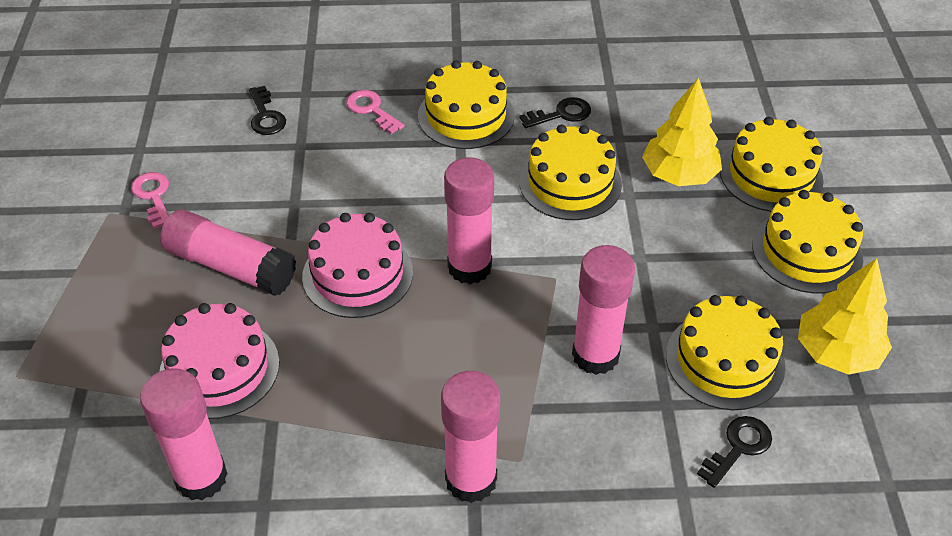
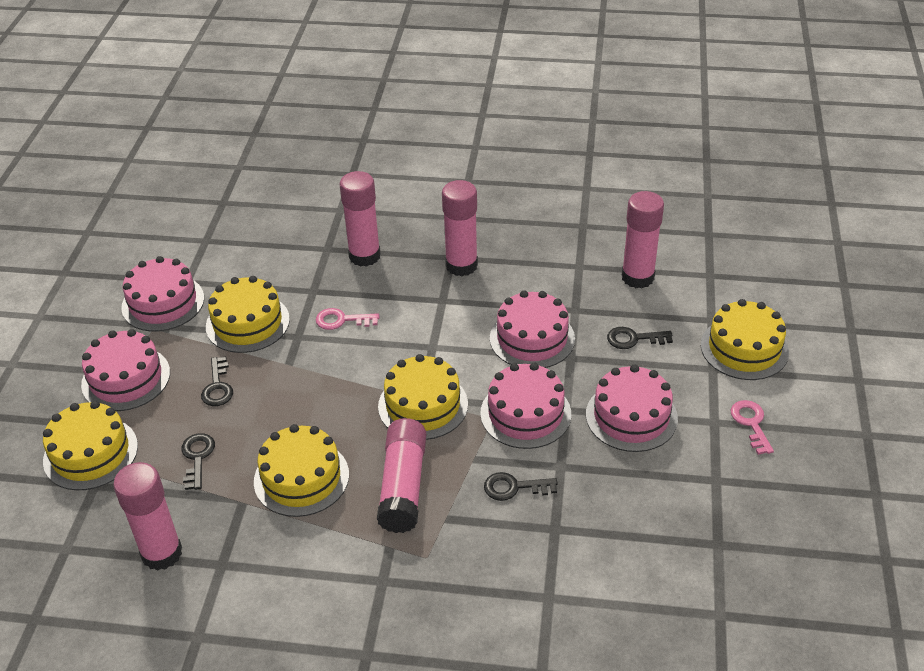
black key: [249,86,286,135] [519,97,591,128] [697,416,772,488] = 3 -> [181,433,215,490] [201,356,233,406] [484,472,558,501] [607,327,673,349] = 4
pink cake: [159,303,280,419] [302,213,413,318] = 2 -> [81,329,170,411] [121,256,204,331] [480,363,571,449] [490,290,575,368] [586,364,678,452] = 5
yellow tree: [642,78,722,186] [798,258,892,375] = 2 -> none = 0

